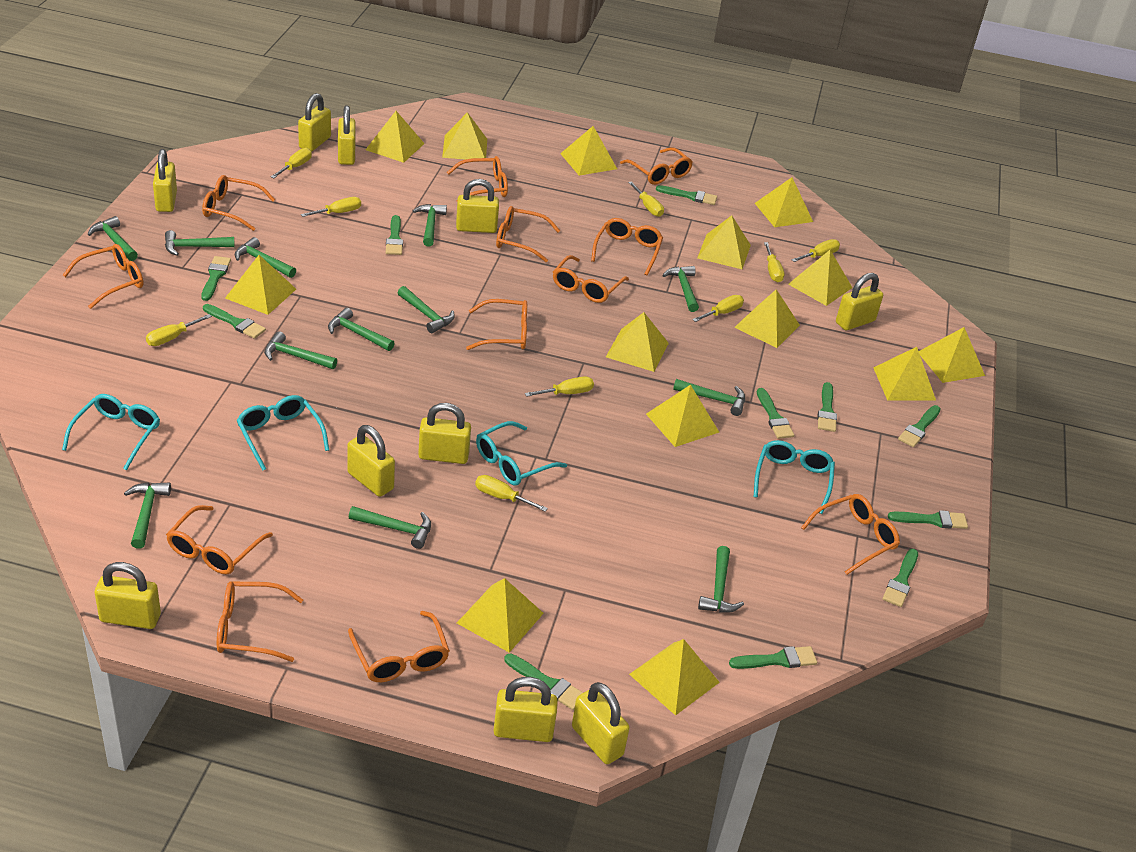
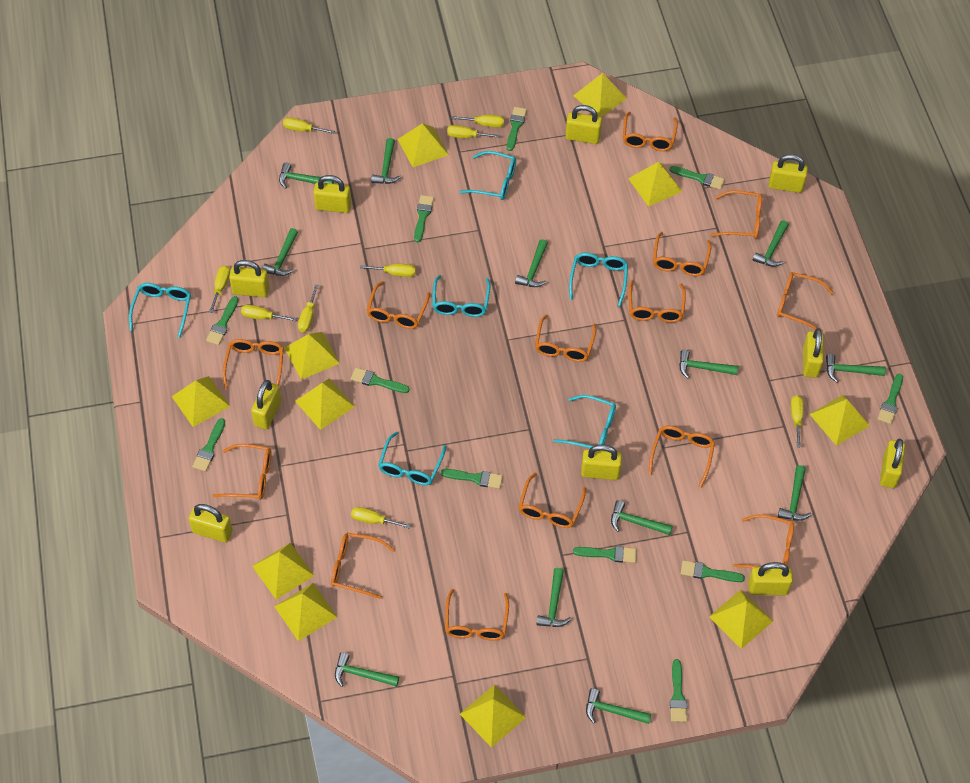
orange glasses: [63,244,143,309] [166,505,273,574] [202,175,275,231] [217,581,303,662] [348,611,450,682] [447,156,508,202] [466,299,527,350] [496,206,560,262] [553,255,629,303] [591,218,663,276] [620,147,693,185] [801,494,900,575] = 12 -> [213,444,271,500] [223,339,284,389] [331,533,395,599] [366,281,430,329] [445,589,509,640] [519,473,586,528] [535,315,596,362] [623,112,678,151] [629,280,686,323] [649,426,715,488] [653,232,711,276] [711,190,762,239] [733,514,794,568] [777,272,834,332] = 14
turquoise glasses: [62,394,160,470] [237,395,329,470] [476,421,567,486] [754,440,835,514] = 4 -> [129,283,191,338] [378,432,446,485] [432,275,490,317] [460,151,516,200] [553,395,616,448] [569,253,628,307] = 6
yellow pyramid: [225,255,296,315] [365,111,425,163] [442,112,487,159] [457,578,544,653] [560,126,617,176] [606,312,669,372] [629,639,720,716] [646,385,719,447] [697,215,751,269] [734,289,800,348] [755,177,813,227] [788,250,853,306] [873,347,936,400] [919,327,985,383] = 14 -> [172,376,230,427] [252,543,314,599] [274,583,337,641] [284,332,340,380] [295,378,355,430] [398,123,449,167] [460,684,526,748] [573,73,627,117] [628,162,682,207] [709,590,773,649] [810,395,870,446] = 11

